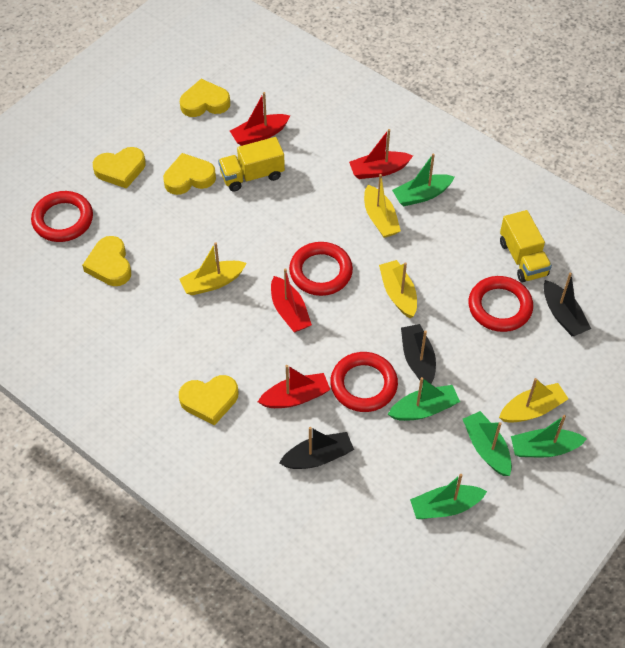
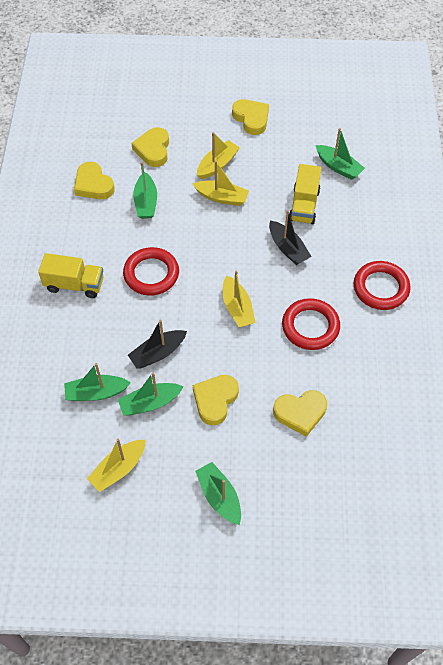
black boat: [279,427,354,469] [401,324,436,384] [543,272,591,336] = 3 -> [128,319,187,368] [269,210,312,265] = 2
red boat: [230,92,290,146] [258,365,330,408] [271,268,312,332] [349,129,413,179] = 4 -> none = 0
red ring: [31,191,93,242] [289,242,353,296] [330,352,398,412] [468,276,533,332] = 4 -> [123,247,179,296] [282,298,340,350] [353,261,411,310] = 3

